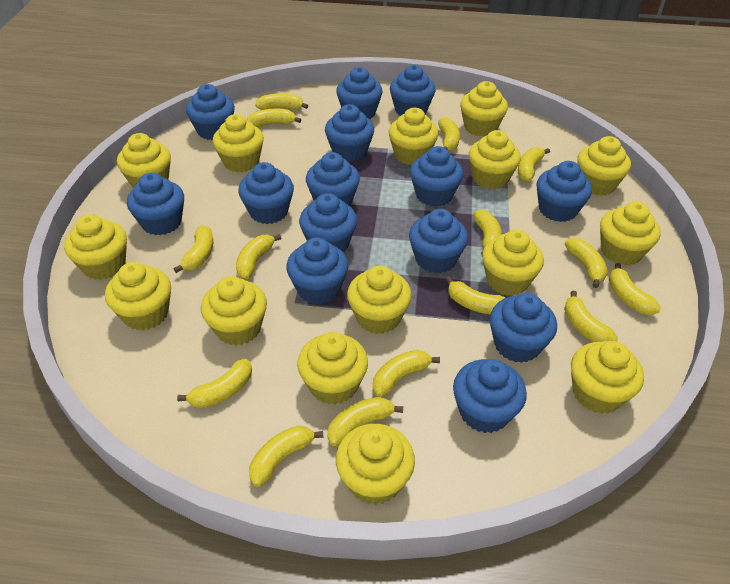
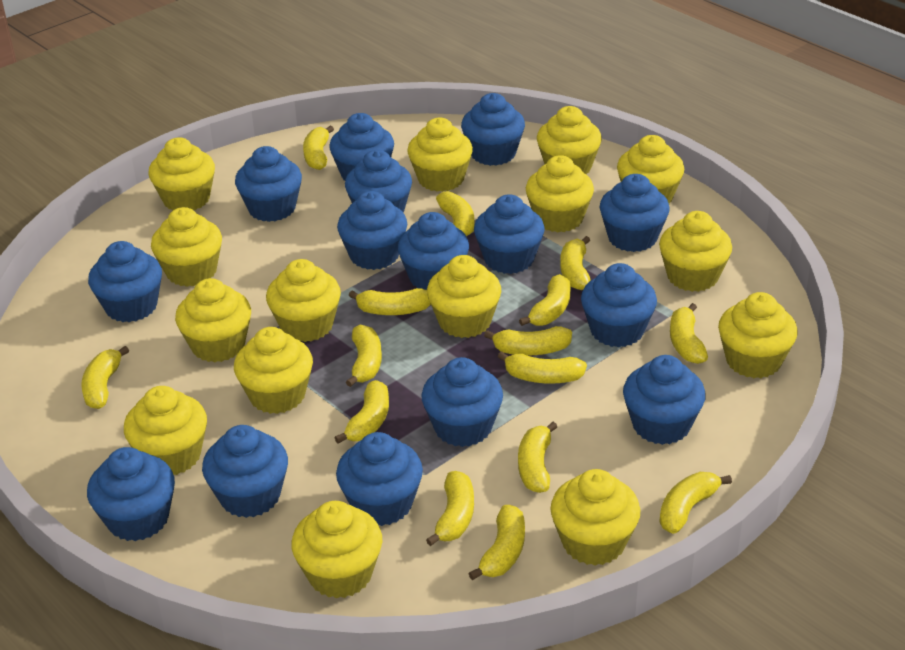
blue cupcake: [127,173,184,235] [186,84,235,140] [238,162,294,224] [286,237,348,304] [299,193,357,252] [306,152,360,206] [325,104,374,162] [336,67,383,119] [390,65,436,116] [409,209,468,273] [410,146,463,207] [453,359,527,433] [490,293,557,363] [537,161,592,222] = 14 -> [87,447,175,541] [88,241,162,322] [202,425,288,518] [235,146,302,222] [330,113,394,181] [336,432,423,526] [337,191,407,270] [345,150,412,213] [398,212,469,290] [421,357,503,447] [461,93,525,166] [474,194,545,274] [581,263,657,347] [600,174,670,252] [623,355,706,445] = 15

